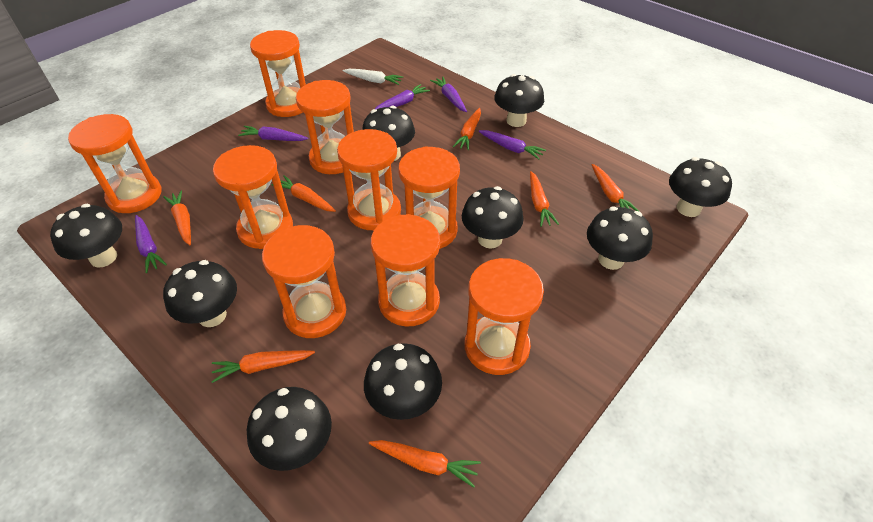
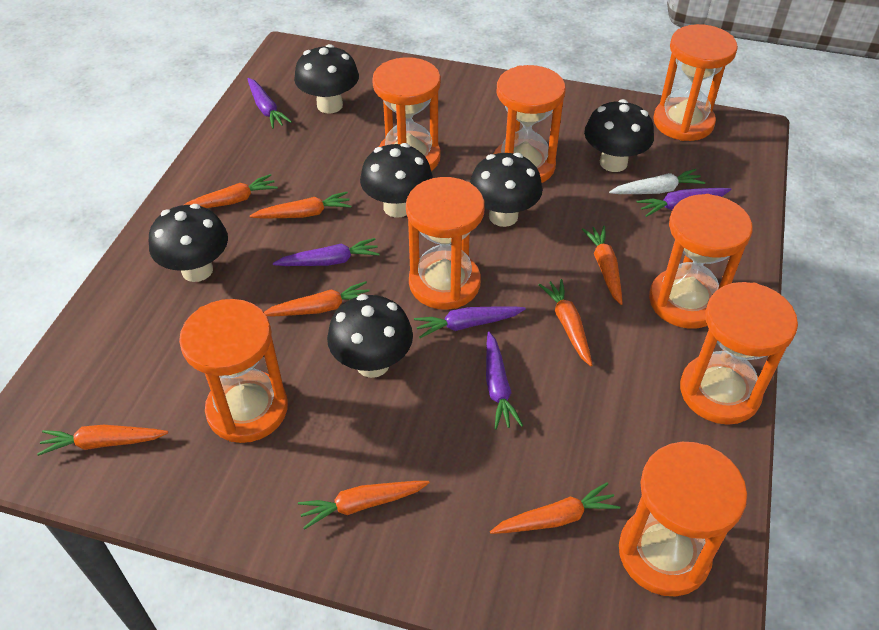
black mushroom: [50,204,122,268] [163,260,237,327] [247,387,332,471] [362,106,415,161] [364,343,442,420] [462,186,524,249] [494,74,544,127] [587,207,653,270] [669,157,732,217] = 9 -> [149,204,228,282] [294,44,359,113] [327,294,413,378] [360,143,433,217] [470,153,543,227] [584,99,654,172] = 6
orange carrot: [163,190,191,246] [211,350,315,383] [272,175,336,212] [369,440,481,488] [453,108,481,150] [530,171,559,227] [592,164,640,212] = 7 -> [37,425,168,456] [184,174,278,208] [250,192,351,218] [264,281,370,316] [298,481,430,530] [490,482,620,534] [539,279,592,366] [582,226,623,305] = 8
orange hourglass: [68,114,161,213] [213,145,293,249] [250,30,306,117] [262,225,346,338] [296,80,354,174] [337,129,401,230] [371,214,440,327] [398,146,460,249] [465,258,544,375] = 9 -> [179,299,288,443] [372,57,441,171] [406,177,485,310] [494,65,566,183] [619,442,747,596] [649,194,752,329] [653,24,738,141] [680,282,798,425] = 8

